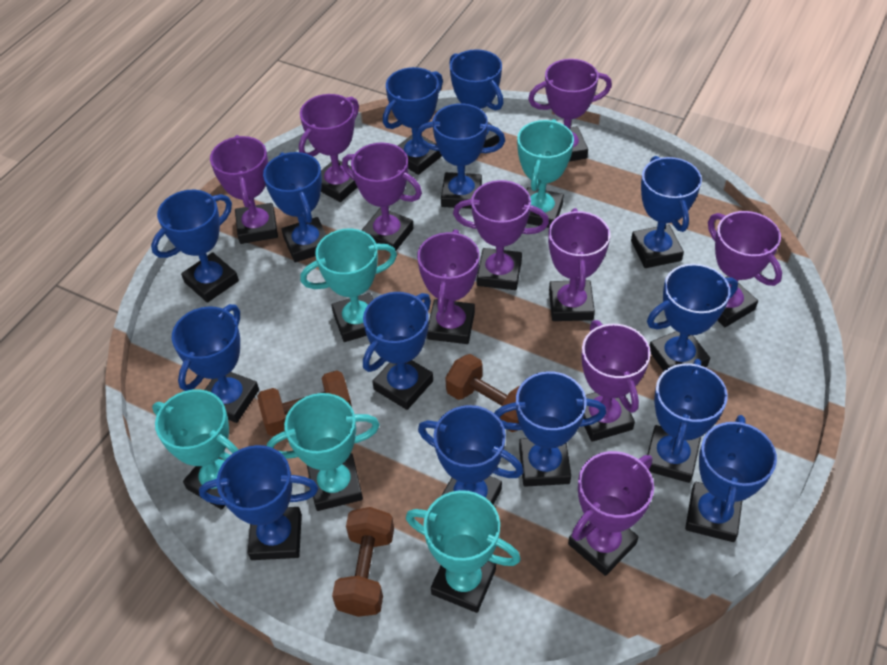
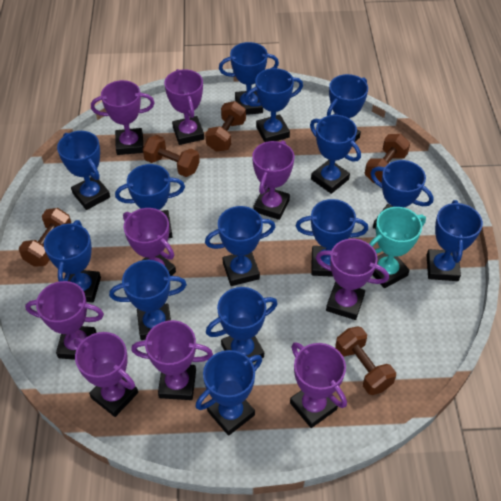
brown dumbbell: [257,370,352,437] [332,507,394,617] [445,354,520,432] = 3 -> [19,208,72,267] [143,135,200,177] [205,101,246,152] [335,327,396,395] [365,134,410,183] = 5
purple trophy: [210,135,278,244] [299,94,359,202] [342,142,422,251] [417,229,480,344] [453,180,549,290] [528,59,612,161] [548,208,610,321] [568,451,654,576] [581,320,651,442] [708,211,782,327] = 10 -> [25,281,104,360] [74,332,138,417] [91,80,155,155] [123,208,176,276] [131,320,213,400] [164,69,204,145] [252,140,294,220] [290,342,347,428] [316,239,389,320] = 9
turquoise trophy: [152,389,239,510] [267,393,380,511] [300,228,397,342] [406,490,521,613] [517,119,574,228] = 5 -> [369,207,426,288] = 1

